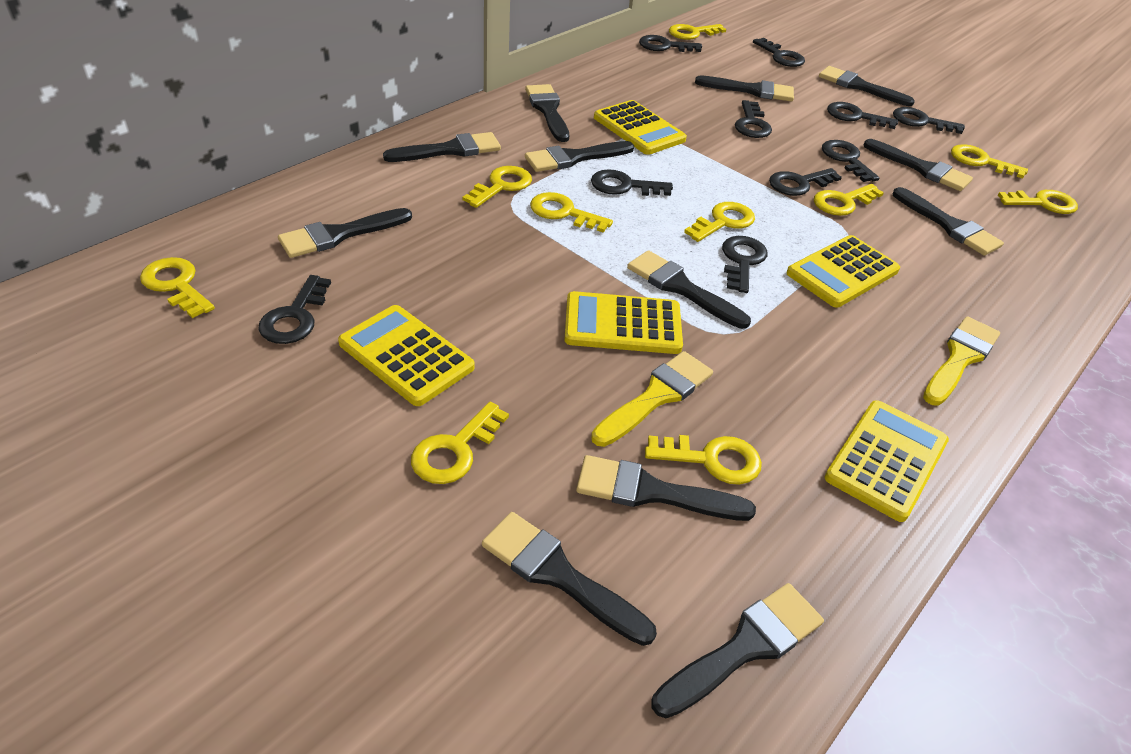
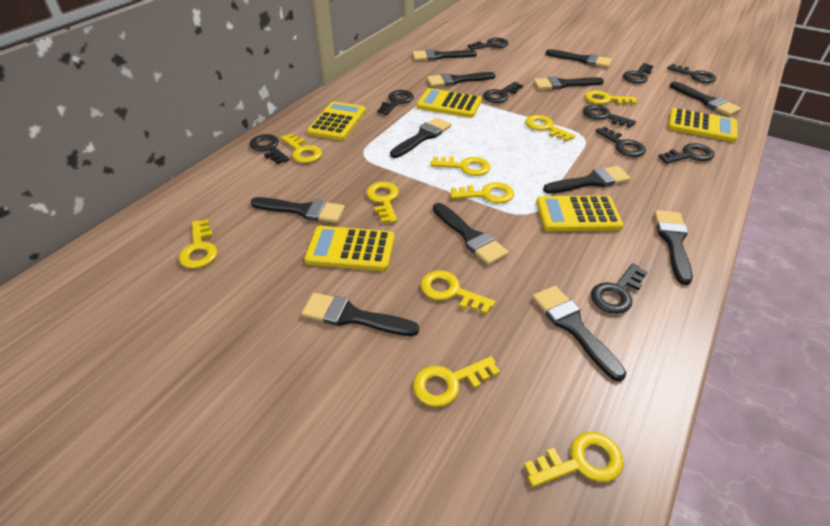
yellow brush: [591,351,713,447] [923,316,1000,406] = 2 -> none = 0

